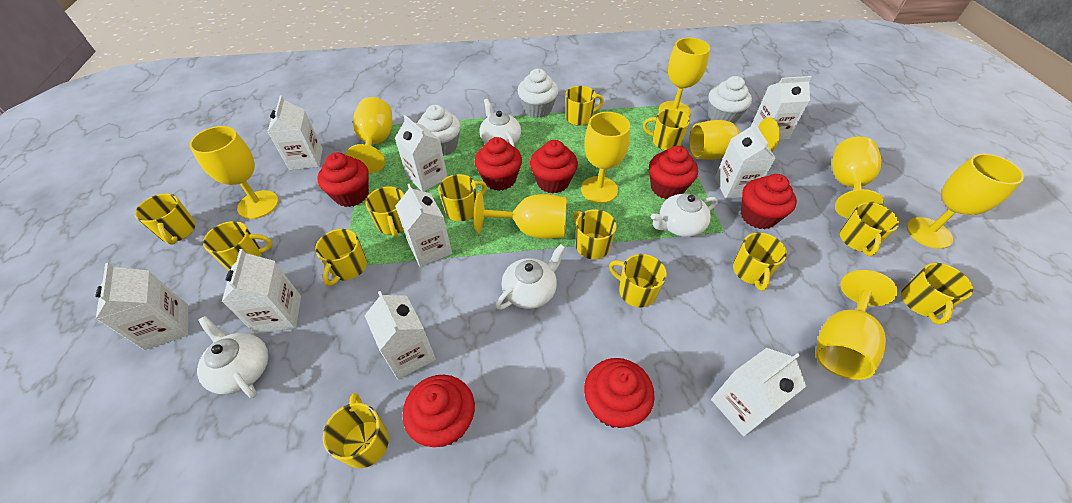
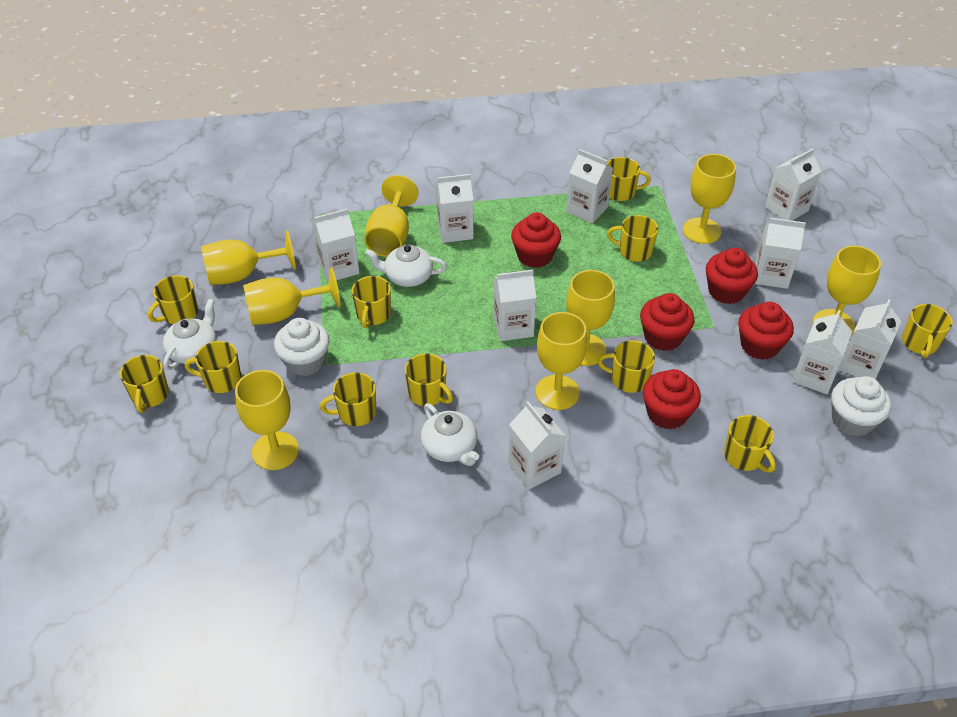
red cupcake: [317,153,369,207] [402,375,475,447] [474,137,522,191] [530,140,578,193] [584,358,655,428] [649,146,698,199] [741,174,797,229] = 7 -> [511,213,561,268] [640,293,695,351] [643,369,701,429] [706,248,758,304] [738,302,794,360] = 5
white cupcake: [417,105,461,156] [518,69,558,118] [708,76,752,124] = 3 -> [274,318,329,376] [831,376,891,437] = 2
white teapot: [197,316,268,398] [479,99,521,147] [495,244,565,310] [651,194,718,237] = 4 -> [163,299,217,370] [365,245,447,287] [421,403,479,466] = 3
yellow goblet: [189,126,279,219] [346,97,392,173] [474,192,567,239] [581,112,630,203] [659,38,710,117] [689,117,780,160] [816,270,898,380] [832,137,884,219] [907,154,1024,249] = 9 -> [201,230,296,285] [235,370,299,470] [243,267,341,325] [364,175,419,257] [536,312,587,410] [566,270,615,366] [683,154,736,244] [813,246,881,336] = 8
yellow mug: [135,193,196,245] [203,221,273,270] [315,229,367,286] [323,393,389,468] [366,186,404,238] [438,174,487,221] [565,86,604,126] [573,209,617,259] [609,254,667,308] [643,109,690,150] [733,232,787,291] [840,202,899,256] [901,263,973,325] = 13 -> [120,355,169,413] [148,275,198,324] [185,341,242,393] [320,372,376,426] [352,276,391,328] [405,353,453,406] [598,340,655,393] [607,157,651,201] [607,215,658,262] [724,415,776,472] [902,304,953,358] = 11

